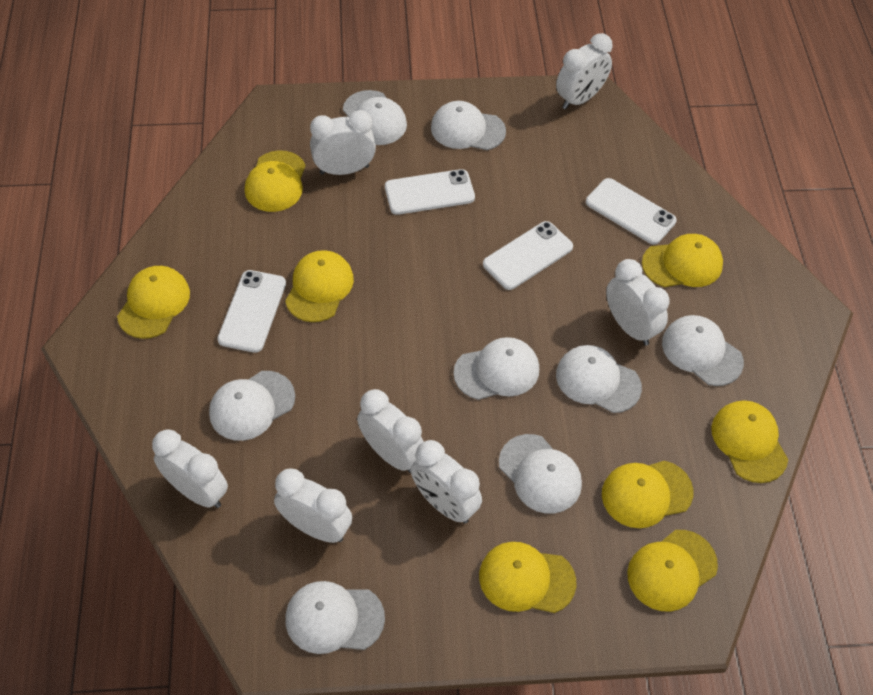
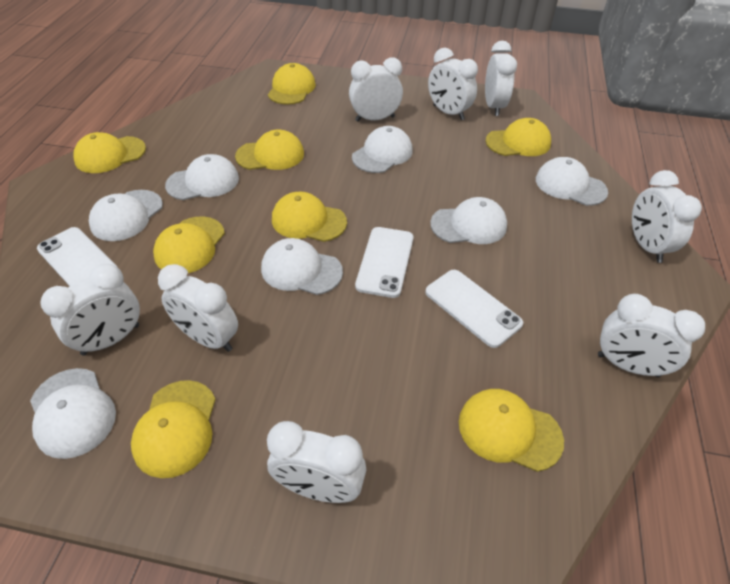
white cap: [209,371,295,441] [285,581,385,654] [343,90,407,145] [431,101,506,150] [453,337,539,400] [499,434,582,513] [556,345,642,413] [662,315,744,386] = 8 -> [30,368,116,459] [89,190,163,241] [165,154,239,200] [261,238,343,295] [352,126,413,173] [430,197,507,244] [536,157,608,206] = 7
white clock: [152,429,228,508] [274,469,352,543] [310,110,376,175] [357,389,424,473] [411,440,482,524] [556,33,612,109] [606,259,670,346] = 7 -> [40,264,140,355] [158,264,238,352] [267,421,366,503] [349,57,403,122] [428,48,478,120] [485,41,517,116] [598,294,705,377] [632,170,702,263] = 8
white phone: [217,270,286,353] [385,169,475,215] [483,221,573,290] [586,178,677,245] = 4 -> [37,227,117,286] [355,227,414,298] [425,270,523,348] = 3

